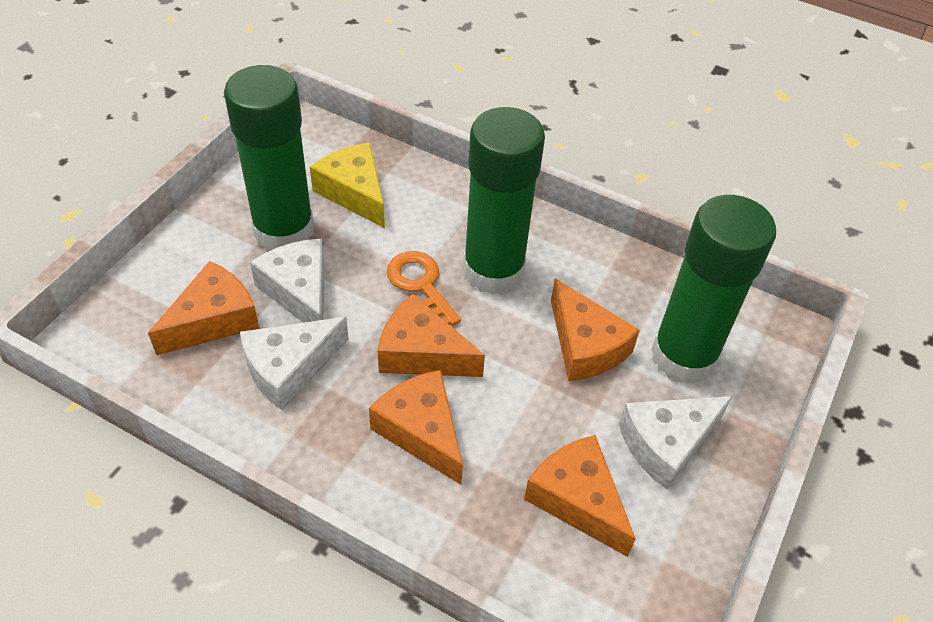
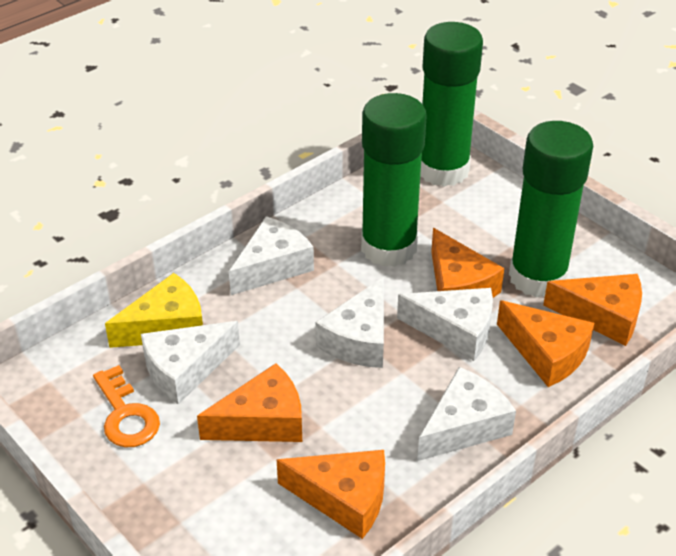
white cheese: [240,317,349,410] [250,239,324,323] [619,396,732,489] = 3 -> [141,321,240,404] [229,216,314,295] [316,277,384,368] [397,288,493,361] [417,367,516,461] = 5

